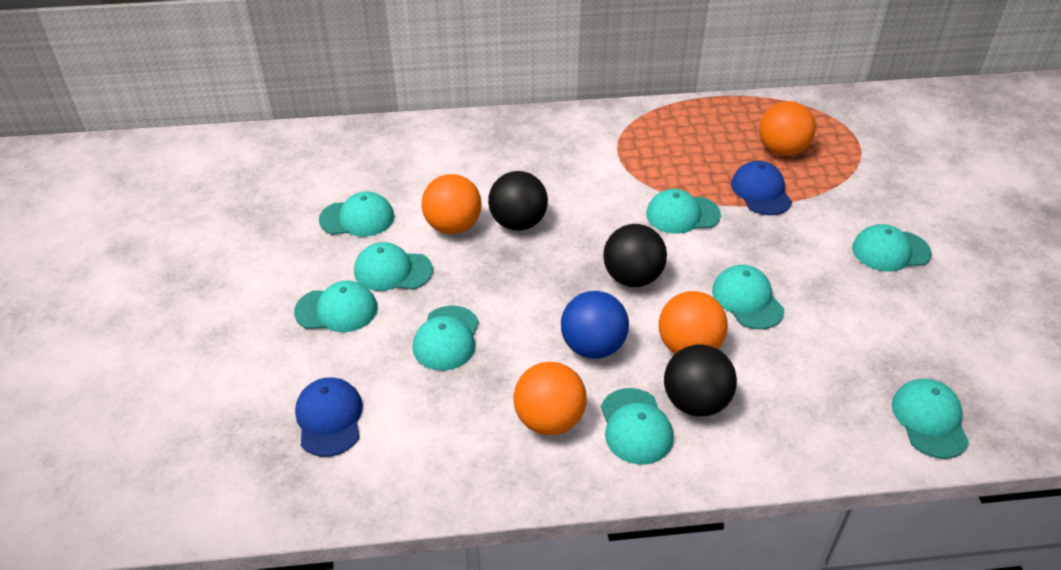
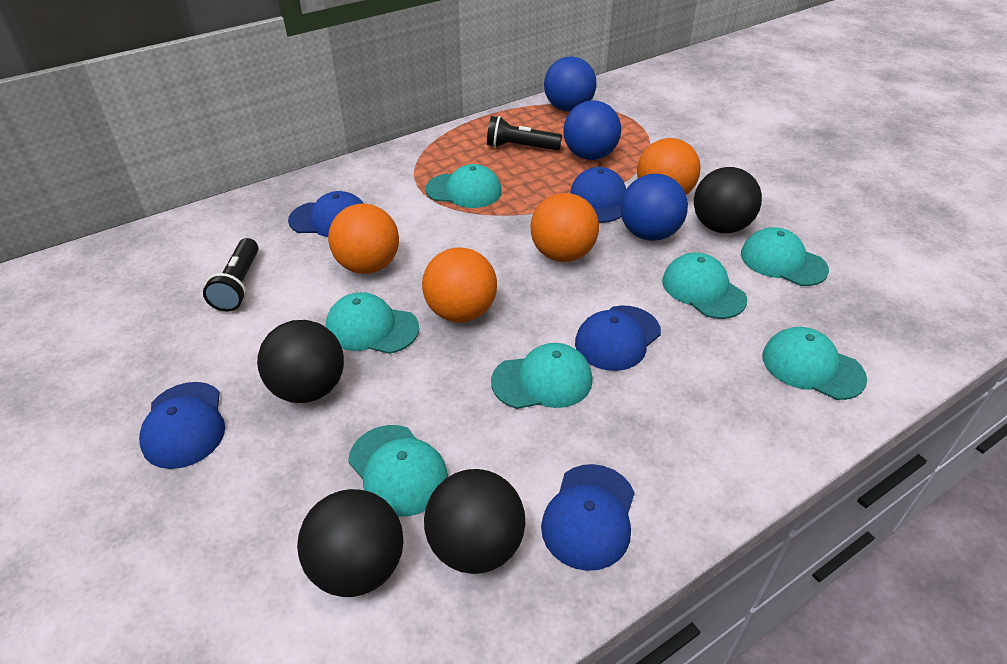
black ball: [488,171,548,231] [603,224,667,287] [664,344,737,417] = 3 -> [257,320,344,403] [297,489,403,597] [424,469,525,574] [694,167,762,233] = 4
black flashlight: none = 0 -> [203,238,259,312] [487,116,562,151] = 2
blue ball: [561,291,629,359] = 1 -> [544,56,597,112] [563,100,621,160] [620,174,688,241] = 3
blue cap: [295,377,363,457] [731,161,792,215] = 2 -> [139,382,225,469] [288,191,364,237] [541,464,635,571] [570,167,626,223] [575,305,661,371] = 5
turquoise cap: [294,280,377,332] [319,192,394,237] [354,242,433,291] [413,305,479,371] [601,388,673,465] [646,189,721,234] [712,265,784,329] [852,224,932,272] [892,379,969,459] = 9 -> [326,292,419,354] [348,425,448,517] [425,164,502,208] [491,343,592,409] [662,253,747,319] [741,228,829,286] [762,327,867,400] = 7

